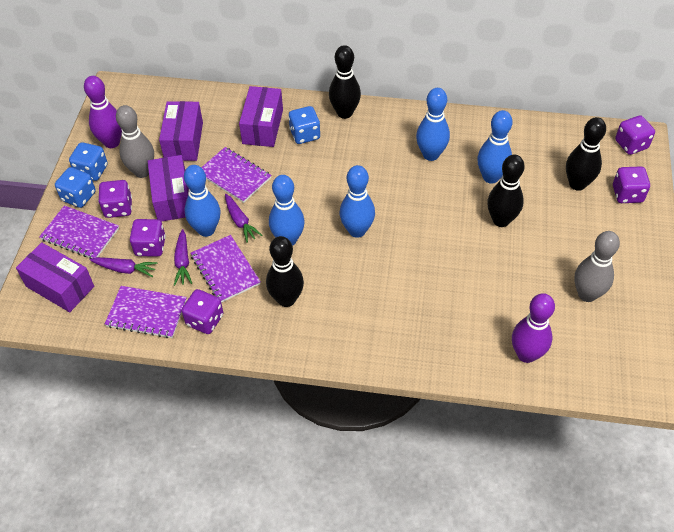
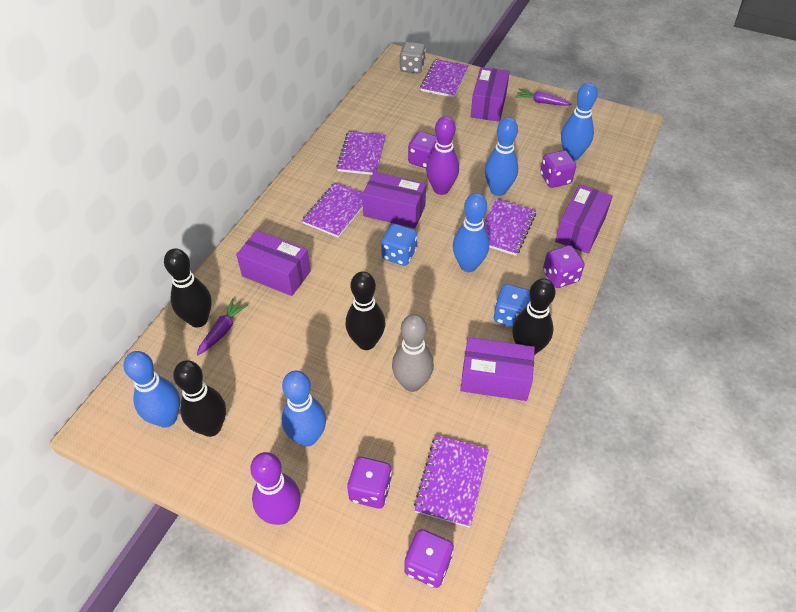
blue dice: [55,167,96,208] [69,142,108,181] [288,106,320,144] = 3 -> [381,224,417,266] [494,284,530,327] = 2
grey bowling pin: [116,105,154,178] [574,231,620,302] = 2 -> [392,314,434,392] = 1
grey dice: none = 0 -> [400,42,426,73] = 1
purple box: [16,242,94,312] [147,155,189,222] [159,101,203,161] [239,86,283,147] = 4 -> [236,230,311,296] [362,172,426,228] [460,337,535,401] [471,67,510,122] [555,185,613,253] = 5
purple carrot: [90,257,158,277] [174,229,192,286] [225,194,262,243] = 3 -> [197,298,248,355] [516,89,571,106] = 2
purple notebook: [39,205,119,259] [105,286,187,338] [190,235,261,303] [201,147,271,203] = 4 -> [302,182,363,238] [336,131,386,175] [414,435,489,528] [420,59,469,98] [484,199,536,256] = 5

